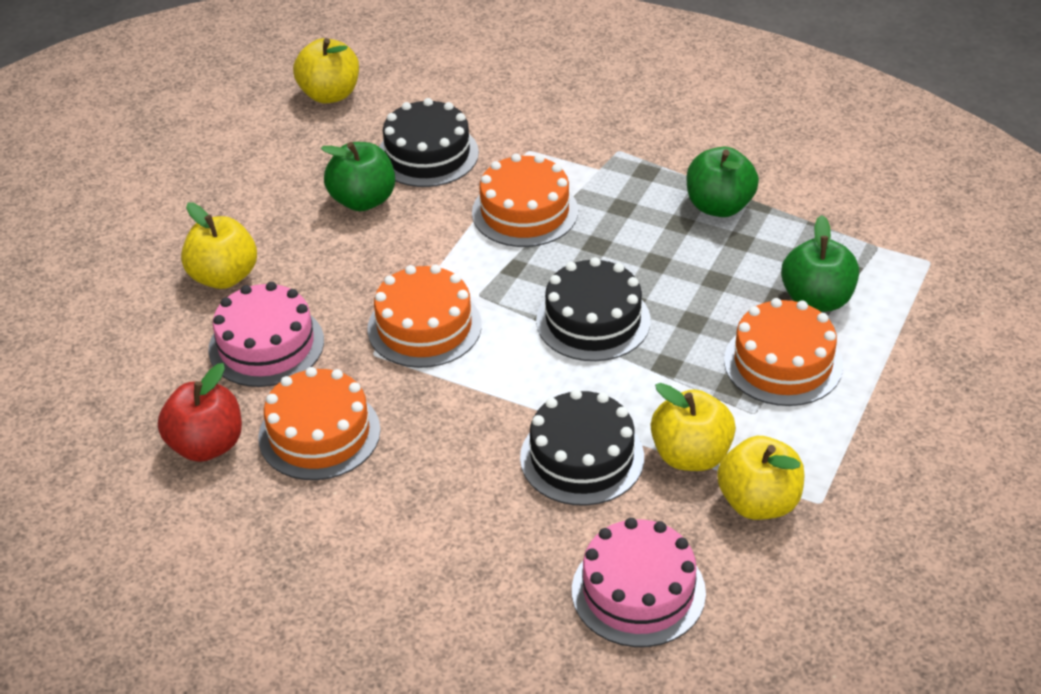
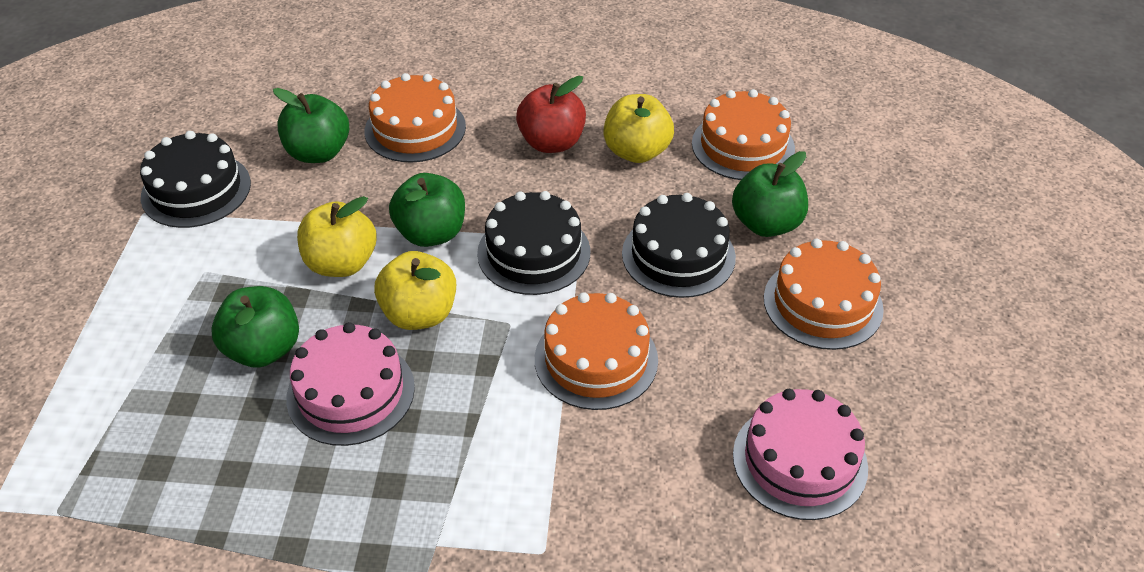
green apple: [321,142,395,211] [687,147,759,217] [781,215,859,312] = 3 -> [211,286,299,368] [273,88,349,163] [389,173,465,247] [732,151,808,237] = 4
yellow apple: [181,203,257,289] [293,38,359,104] [651,383,736,471] [717,436,805,520] = 4 -> [297,196,377,277] [374,251,456,330] [603,94,674,163] = 3

